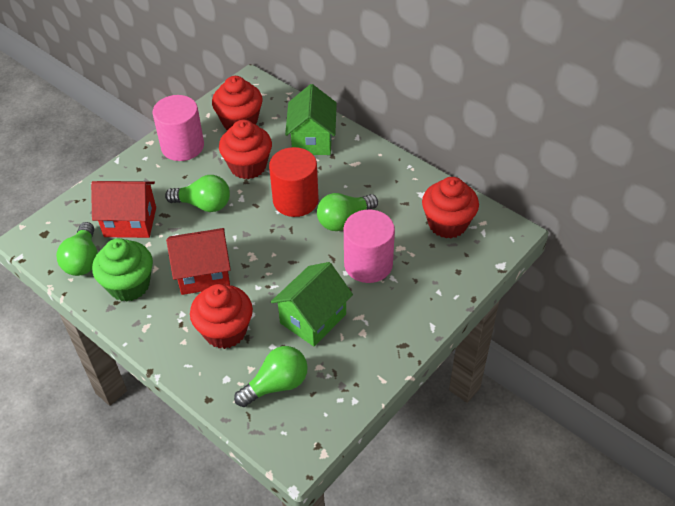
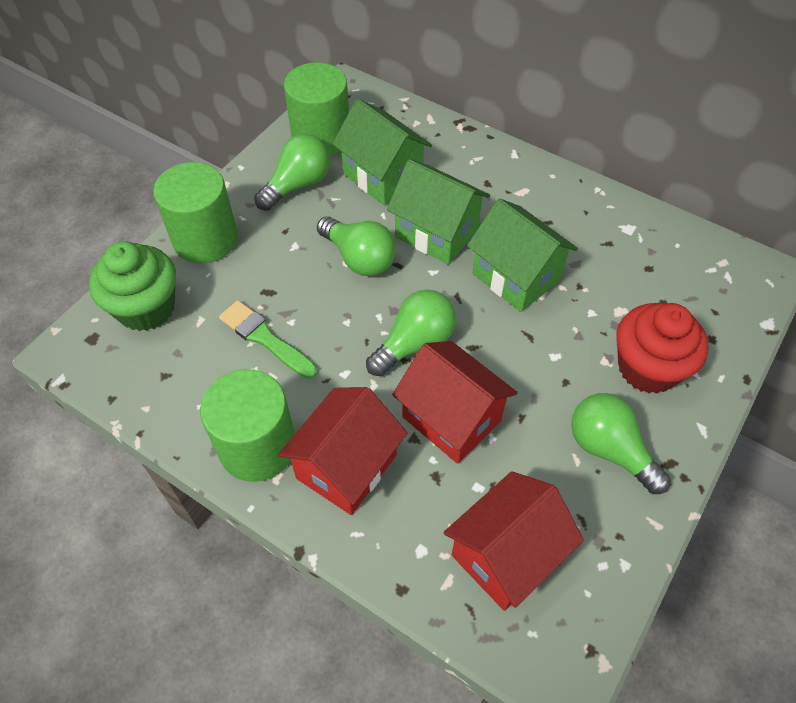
green brush: none = 0 -> [219,300,318,379] = 1
green cylinder: none = 0 -> [153,162,238,264] [200,369,295,482] [284,62,349,156] = 3
green house: [271,262,353,346] [285,84,337,155] = 2 -> [332,99,432,205] [387,159,490,265] [467,198,578,312] = 3
pink cylinder: [152,95,204,161] [344,210,395,283] = 2 -> none = 0
red cupcake: [190,284,253,349] [212,76,263,130] [219,120,272,179] [422,177,479,238] = 4 -> [617,303,709,394] = 1
red cylinder: [269,147,319,217] = 1 -> none = 0
red house: [91,181,156,238] [166,228,231,295] = 2 -> [278,387,407,515] [392,341,518,464] [443,471,584,611] = 3

